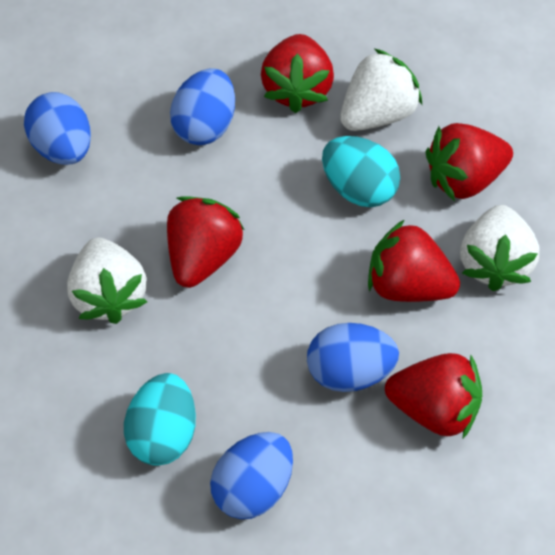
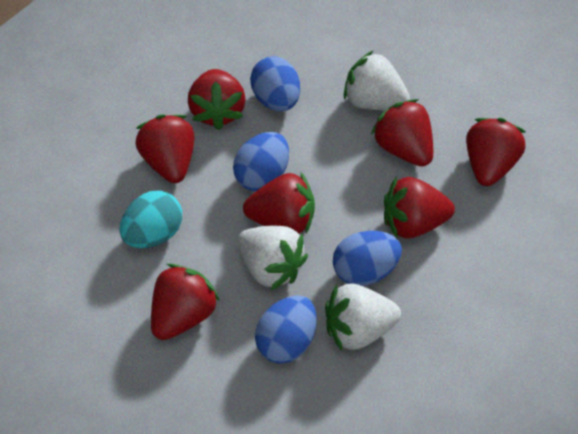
red strawberry: [167,196,244,288] [261,34,334,113] [368,220,460,302] [385,353,482,438] [426,123,513,201] = 5 -> [135,114,194,183] [151,264,220,340] [188,69,246,130] [243,172,315,234] [371,99,433,167] [384,176,455,239] [466,118,526,186] = 7
turquoise egg: [124,373,196,466] [322,136,400,207] = 2 -> [120,191,182,248] = 1

